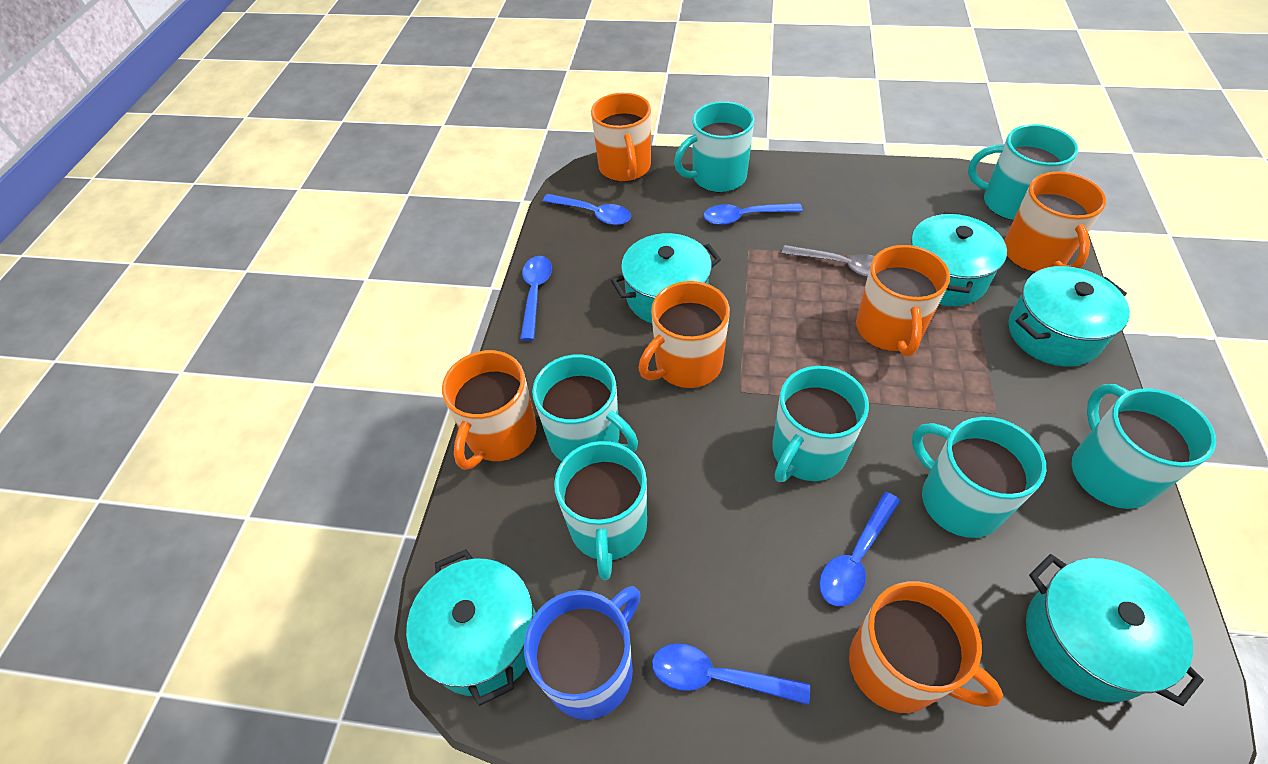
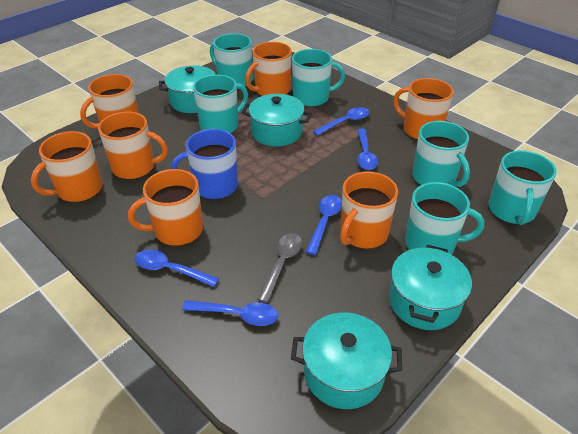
orange mug: [442,350,537,470] [591,93,651,182] [639,281,730,388] [849,581,1003,713] [856,245,950,356] [1004,172,1106,272] = 6 -> [31,131,103,202] [80,74,139,129] [98,112,168,179] [128,169,203,246] [245,42,292,96] [340,171,398,249] [393,78,454,139] = 7
turquoise mug: [532,355,638,461] [554,441,647,580] [674,101,754,192] [772,366,869,482] [912,417,1046,538] [968,124,1078,220] [1072,384,1216,509] = 7 -> [193,75,248,133] [210,33,252,89] [292,49,345,107] [405,182,485,255] [412,121,470,187] [489,150,557,225] = 6
turquoise pot: [406,549,536,706] [611,233,721,323] [911,212,1007,306] [1009,266,1130,366] [1026,554,1204,706] = 5 -> [159,65,216,113] [241,94,312,146] [291,313,402,409] [389,245,472,330] = 4

